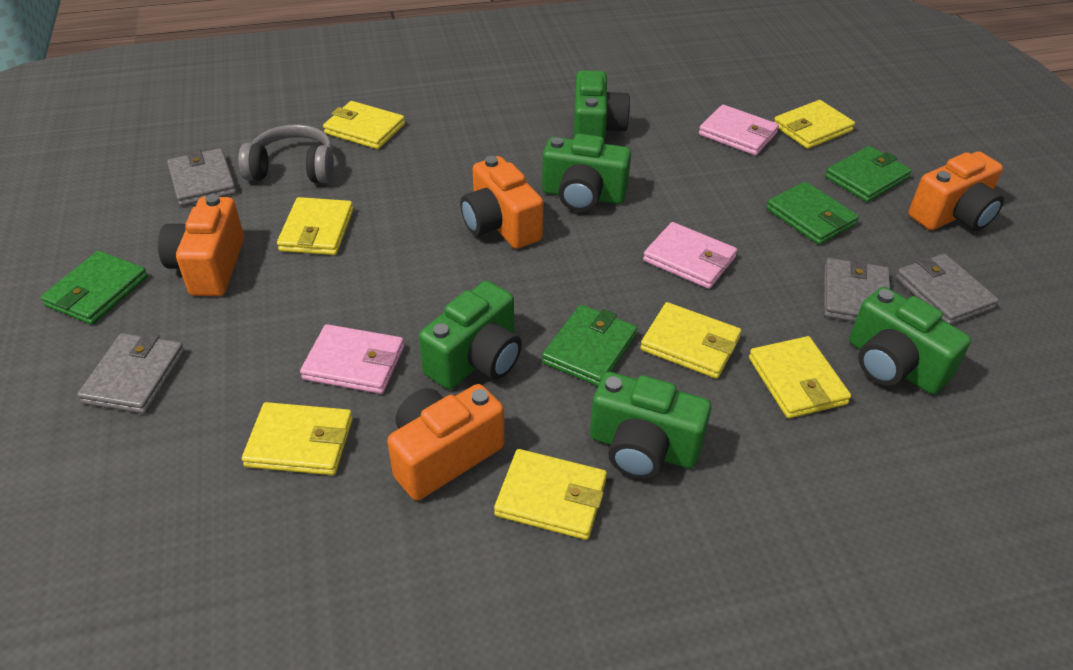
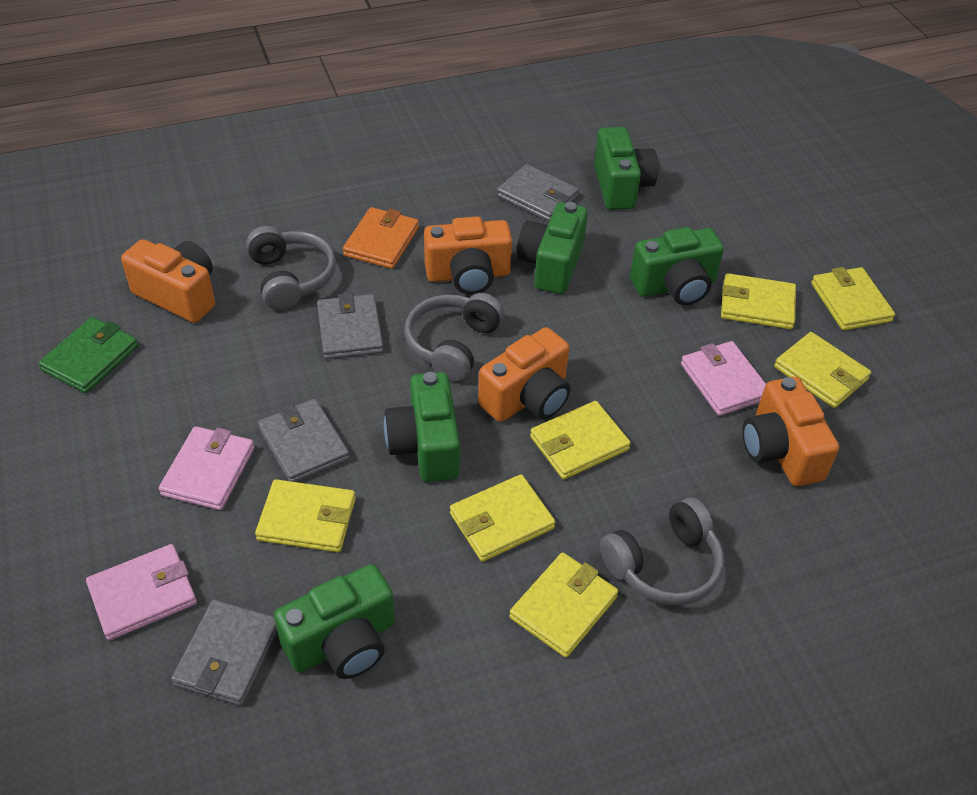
green wallet: [41,251,148,325] [542,305,637,386] [766,182,859,245] [825,146,912,202] = 4 -> [39,317,138,393] = 1
grey headphones: [238,124,334,183] = 1 -> [246,226,336,310] [404,293,504,381] [600,498,724,605] = 3
orange wallet: none = 0 -> [343,207,419,269] = 1

